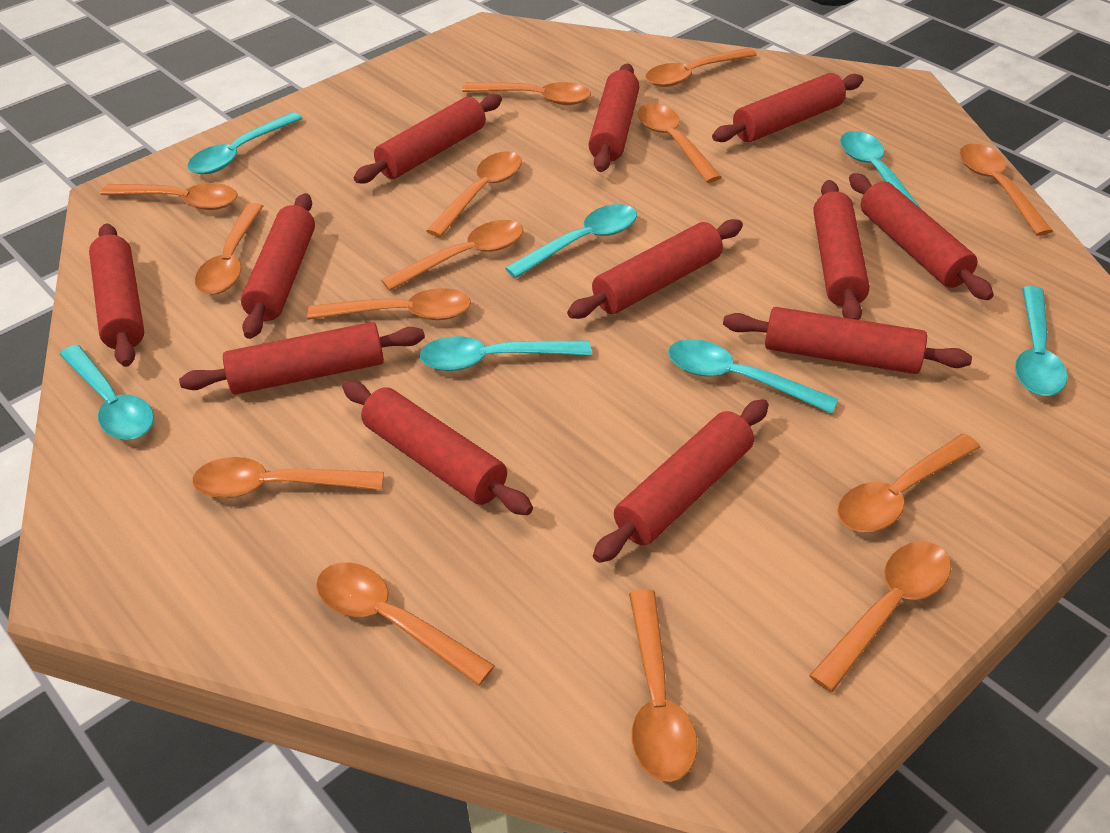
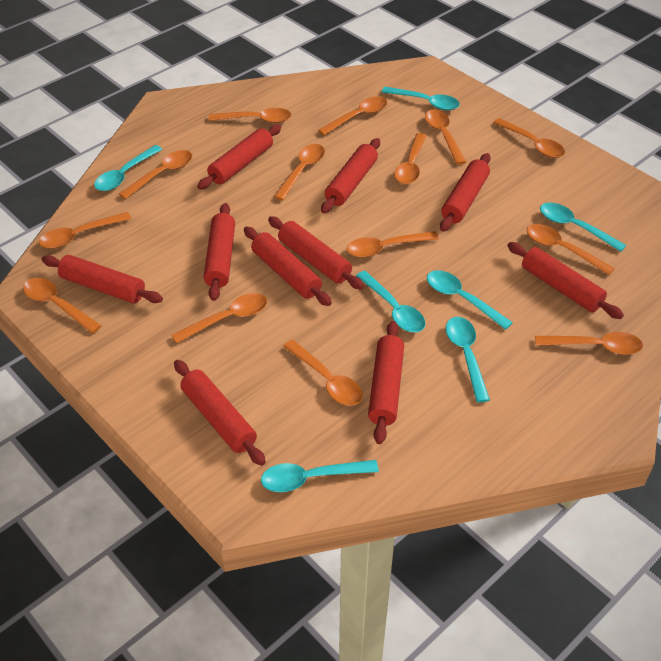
red rolling pin: [89,223,144,367] [179,322,425,395] [241,193,315,339] [342,381,533,515] [354,94,502,183] [567,219,743,319] [589,63,640,172] [593,399,769,563] [712,73,864,142] [723,307,972,374] [813,180,870,320] [849,173,994,300] = 12 -> [42,255,163,303] [174,360,266,466] [197,124,281,190] [204,203,235,301] [244,227,332,306] [268,216,364,290] [321,138,380,213] [368,321,404,444] [440,153,491,232] [507,242,624,319] = 10

